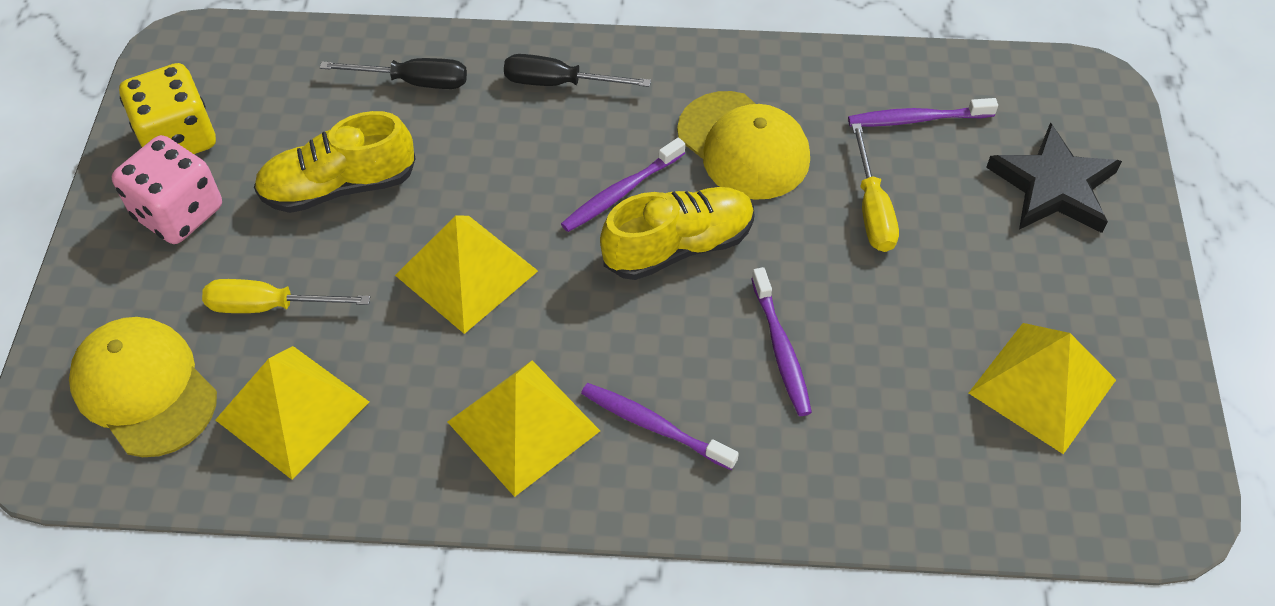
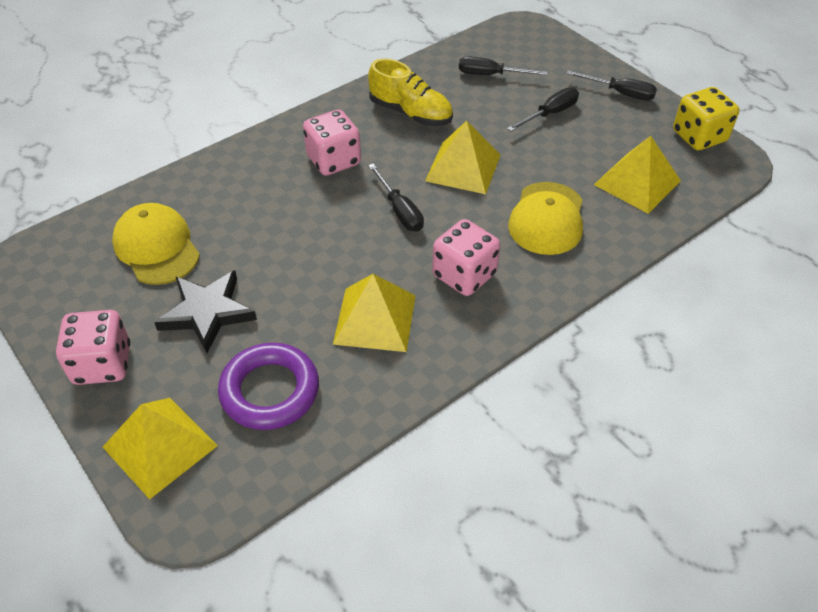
black screwdriver: [320,58,467,89] [504,54,651,87] = 2 -> [368,163,424,232] [459,56,548,75] [507,87,579,131] [566,70,657,100] = 4
pink dice: [112,135,222,244] = 1 -> [56,310,130,385] [303,110,361,176] [432,219,500,296] = 3
purple ring: none = 0 -> [218,342,319,430] = 1
purple toothbrush: [561,138,685,232] [581,383,739,470] [751,267,812,416] [848,98,998,127] = 4 -> none = 0
yellow screwdriver: [202,279,370,313] [852,123,899,252] = 2 -> none = 0
yellow shoe: [254,111,416,213] [600,187,754,280] = 2 -> [368,59,453,126] = 1

